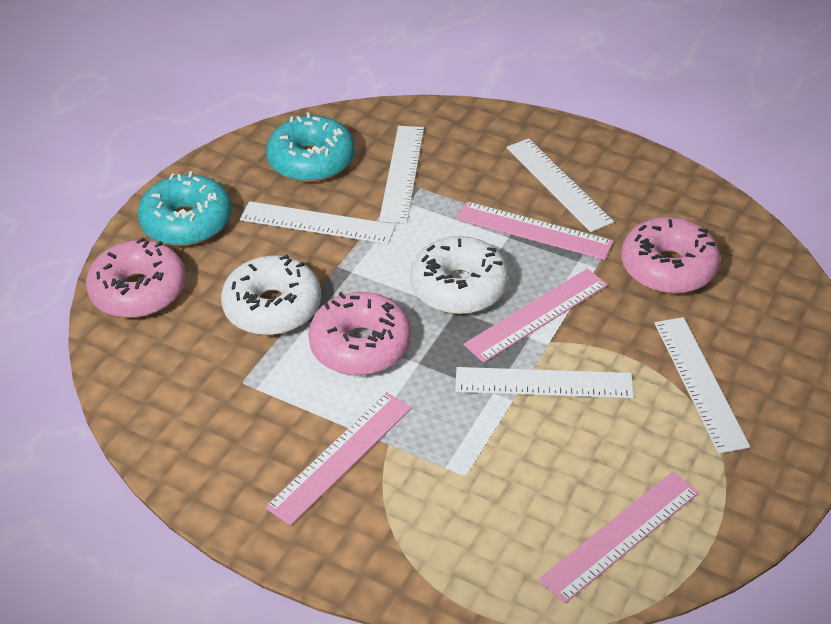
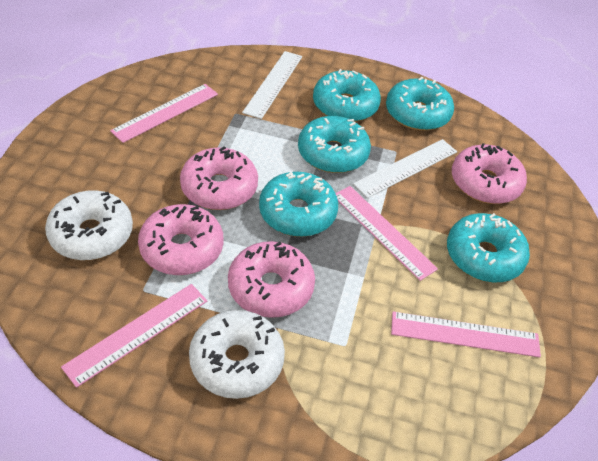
pink donut: [86,238,186,318] [308,292,411,376] [621,217,720,294] = 3 -> [138,204,223,275] [180,146,258,210] [228,241,315,318] [452,143,527,204] = 4
turquoise donut: [137,171,232,246] [266,112,355,182] = 2 -> [259,172,338,237] [298,116,371,173] [313,69,381,122] [386,77,454,131] [447,213,530,282] = 5
white ruler: [240,201,396,244] [379,126,424,223] [455,367,634,398] [507,138,614,232] [655,317,750,454] = 5 -> [242,51,302,119] [353,139,457,198] = 2

